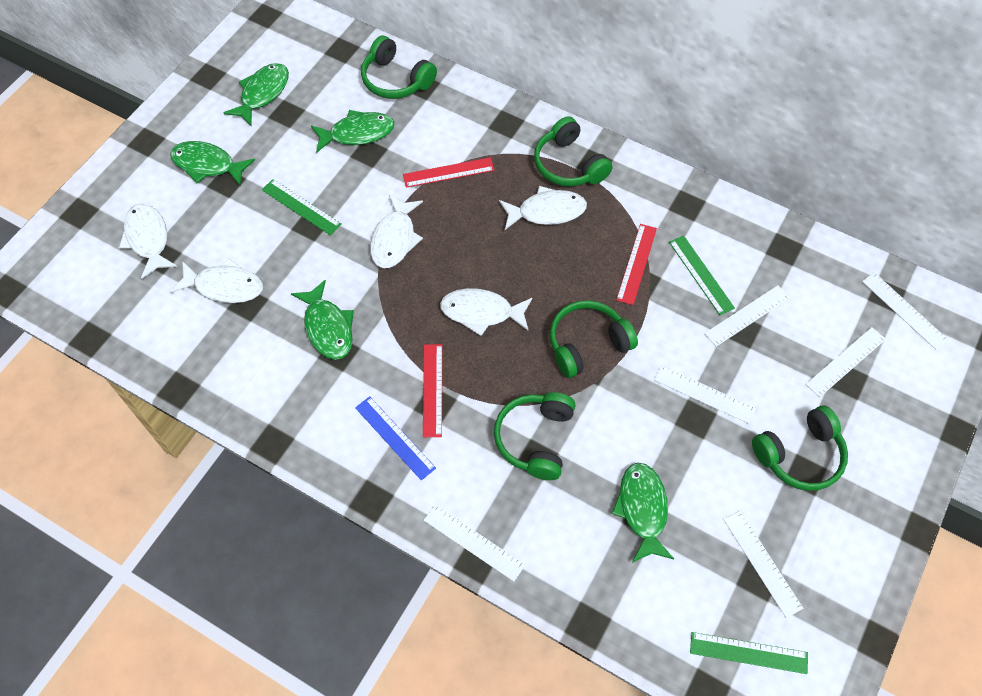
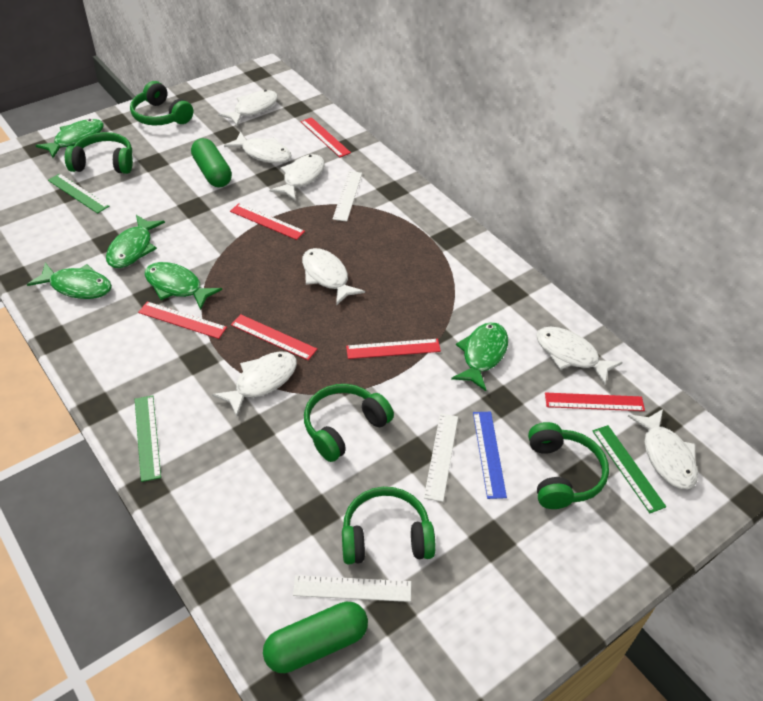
green capsule: none = 0 -> [191,138,232,188] [263,602,368,673] = 2
red ruler: [403,157,495,188] [423,344,442,437] [616,224,657,305] = 3 -> [138,301,227,339] [230,203,305,240] [231,314,317,360] [301,117,351,157] [346,339,441,359] [545,393,645,411] = 6
white fish: [119,203,178,279] [171,258,263,303] [370,195,423,268] [440,288,533,336] [499,186,587,230] = 5 -> [212,351,297,417] [218,90,278,126] [224,132,292,164] [269,154,325,200] [302,248,365,306] [536,327,623,385] [628,409,698,489] = 7
white ruler: [424,505,525,581] [654,365,756,424] [704,285,790,347] [724,511,803,618] [806,327,886,397] [862,272,948,350] = 6 -> [293,575,411,602] [333,171,362,222] [424,413,458,502] = 3

